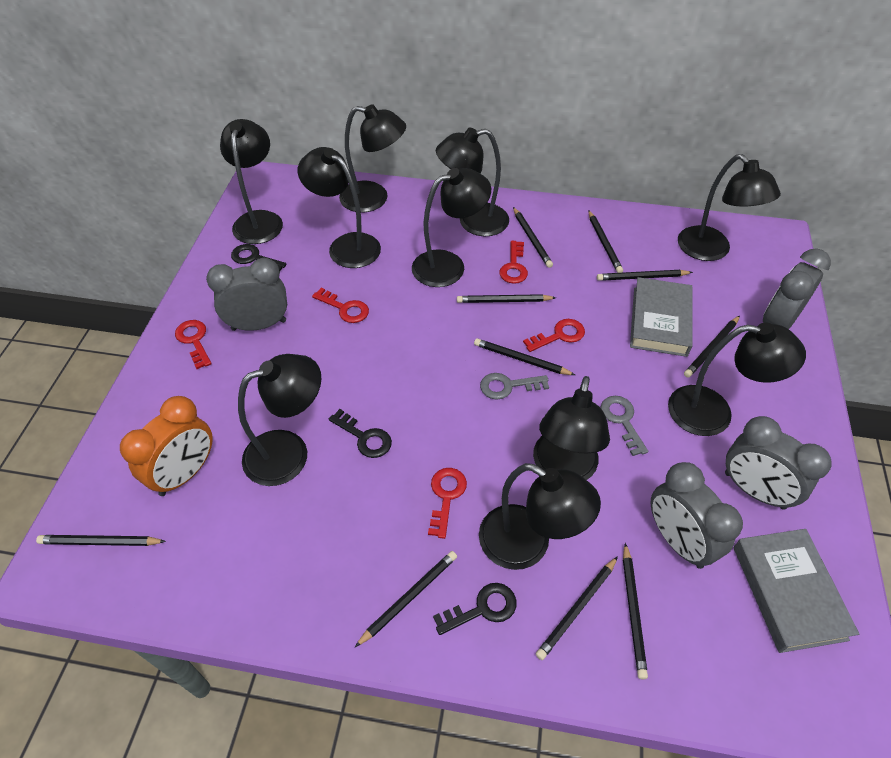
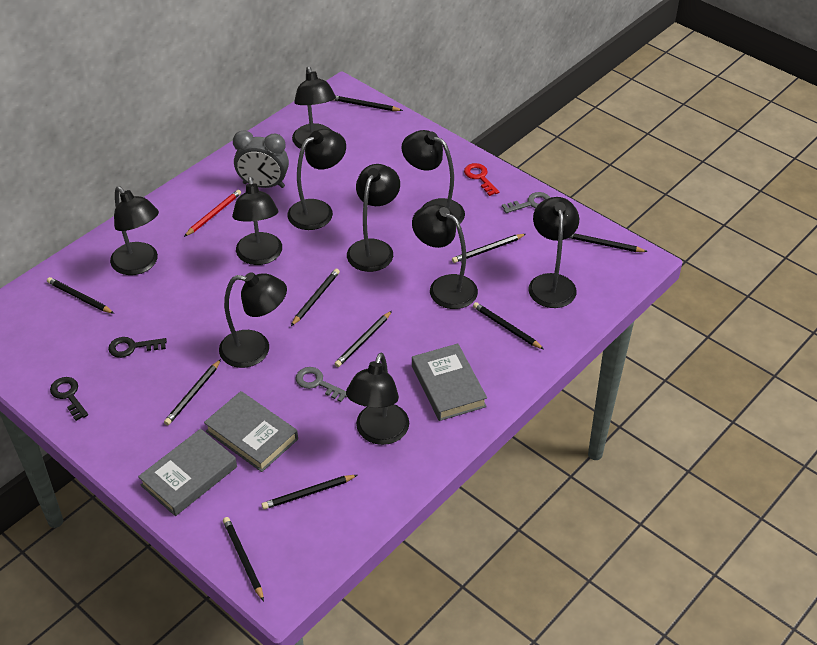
black key: [231,244,286,271] [329,409,392,458] [433,583,516,635] = 3 -> [50,377,88,421] [108,337,167,358] = 2
grey book: [630,277,693,357] [734,529,859,653] = 2 -> [138,429,237,516] [204,391,298,472] [412,344,487,421] = 3
grey clock: [206,258,287,331] [650,462,743,569] [725,416,832,510] [763,248,831,329] = 4 -> [233,130,289,188] = 1
orange clock: [120,396,213,496] = 1 -> none = 0
red key: [175,320,212,369] [312,288,369,323] [428,468,467,539] [499,241,528,284] [523,319,585,352] = 5 -> [464,163,499,196] = 1
red pencil: none = 0 -> [184,190,241,237] = 1

